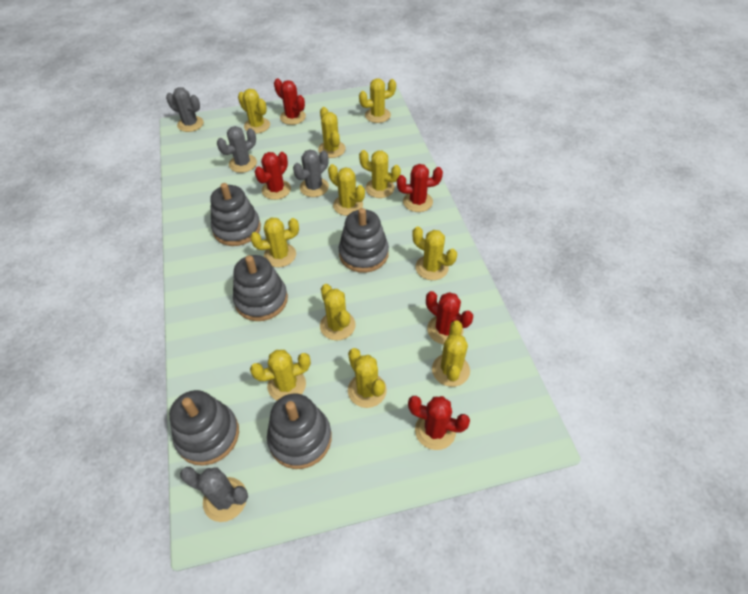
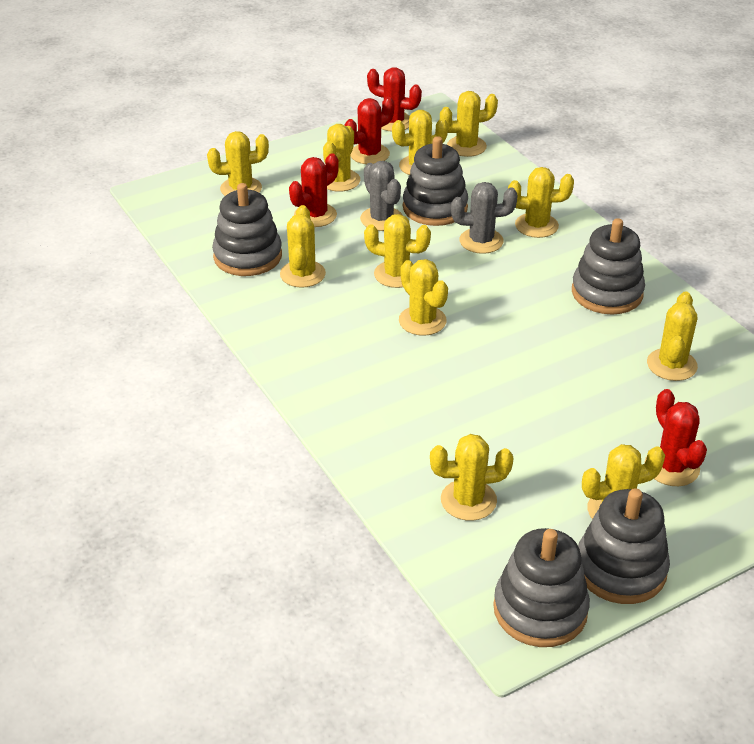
grey cactus: [166,87,204,132] [180,467,248,522] [217,126,257,173] [293,150,329,197] = 4 -> [360,161,403,231] [451,182,518,254] = 2
red cactus: [254,152,291,200] [274,78,306,125] [397,164,443,212] [408,396,470,450] [426,291,473,344] = 5 -> [289,153,339,227] [345,97,394,164] [367,67,422,132] [644,389,707,486] = 4

